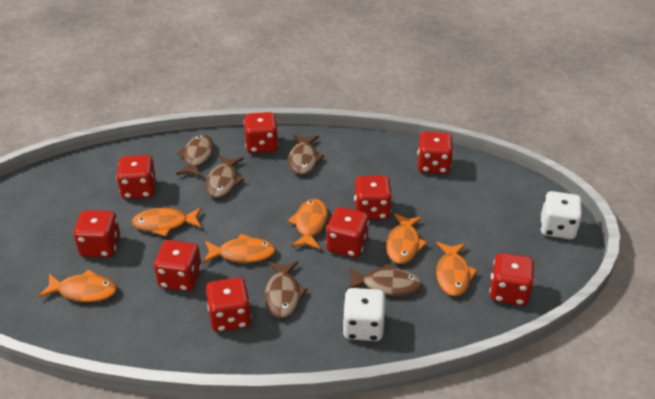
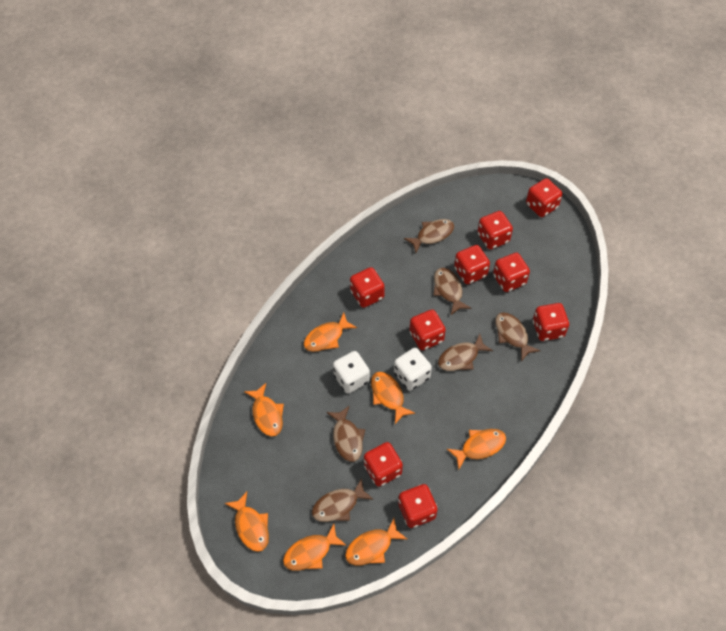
brown fish: [176,135,214,177] [205,155,244,198] [264,261,308,318] [288,135,324,175] [346,263,422,296] = 5 -> [312,478,374,522] [326,406,365,462] [404,219,454,253] [433,268,471,315] [438,334,493,371] [495,312,541,362] = 6
orange fish: [38,269,117,302] [132,207,202,236] [203,234,276,263] [288,199,328,249] [386,213,427,264] [436,242,478,296] = 6 -> [224,492,269,552] [244,383,284,437] [283,524,347,571] [304,312,357,352] [345,518,407,565] [371,372,415,424] [447,429,506,469] = 7

